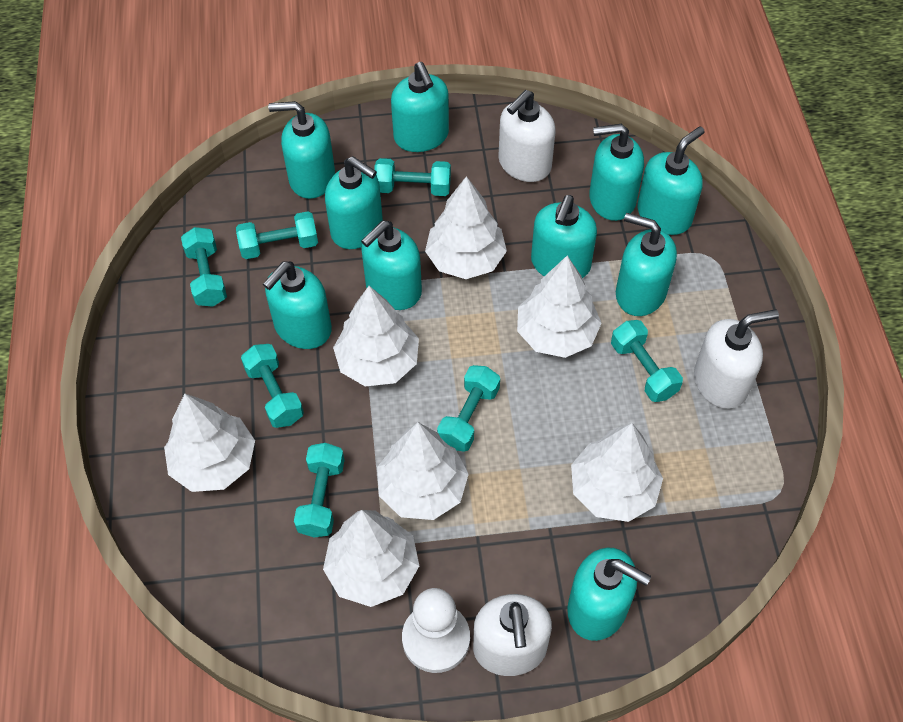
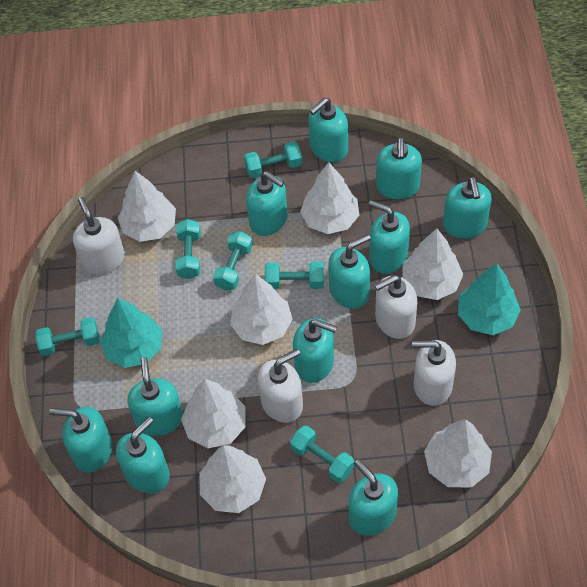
turquoise dumbbell: [181,227,227,307] [236,211,318,259] [241,344,304,428] [294,443,344,537] [374,158,451,196] [437,365,500,452] [611,320,683,402] = 7 -> [35,317,100,356] [175,219,201,279] [213,231,253,290] [244,142,302,178] [265,262,324,289] [290,426,354,483] = 6
turquoise soap dispenser: [263,261,332,349] [268,101,335,199] [325,156,383,249] [361,220,422,310] [391,62,449,152] [531,195,597,278] [567,547,651,641] [589,124,644,221] [616,213,677,316] [637,127,705,235] = 10 -> [49,407,112,472] [116,417,170,493] [127,357,183,436] [246,171,288,236] [293,318,337,383] [308,98,348,162] [328,234,371,309] [349,459,398,535] [368,200,410,274] [376,138,422,200] [443,177,492,239] = 11
turquoise tree: none = 0 -> [100,298,162,368] [458,264,521,335] = 2
white pawn: [402,588,470,673] = 1 -> none = 0
white soap dispenser: [473,594,552,676] [498,90,555,182] [694,309,779,409] = 3 -> [73,197,125,275] [258,349,303,423] [374,275,417,339] [412,340,456,406] = 4

